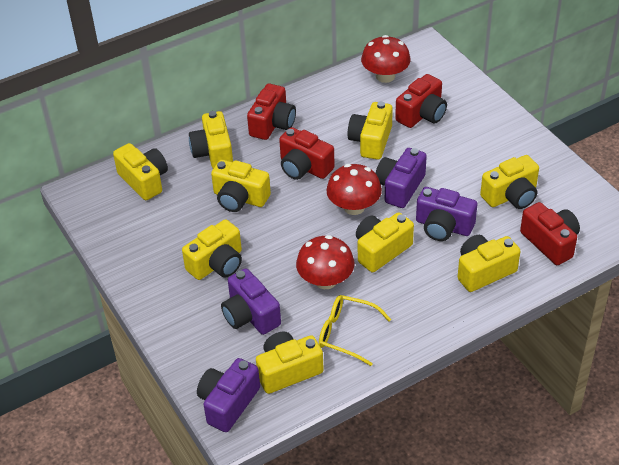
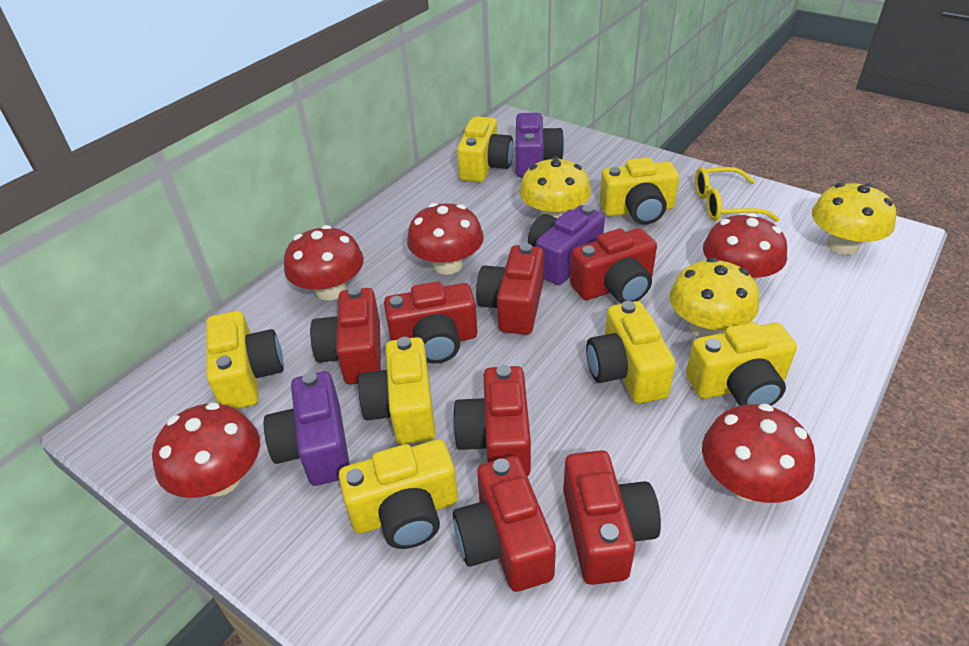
purple camera: [197,358,260,432] [221,268,281,335] [376,148,427,208] [416,187,477,241] = 4 -> [264,371,350,486] [516,113,564,177] [528,205,605,285] = 3
red camera: [247,84,296,140] [279,127,335,180] [395,74,447,128] [520,202,580,265] = 4 -> [310,287,381,384] [384,282,478,364] [453,365,531,477] [453,456,556,592] [476,243,544,335] [563,450,661,585] [570,228,657,303] = 7
red mushroom: [296,235,355,289] [326,164,382,215] [361,35,411,83] = 3 -> [152,402,260,498] [284,225,364,300] [407,203,484,275] [702,404,815,503] [703,213,787,279] = 5
yellow camera: [113,143,168,200] [182,219,242,280] [189,111,233,169] [211,160,271,212] [256,331,324,394] [348,101,393,160] [356,212,414,272] [458,235,520,292] [480,155,539,209] = 9 -> [206,311,284,409] [339,439,458,549] [358,337,436,445] [457,117,513,182] [586,301,676,404] [600,157,679,224] [686,322,797,406] = 7
yellow mushroom: none = 0 -> [519,156,591,219] [669,258,759,337] [812,183,896,255] = 3

